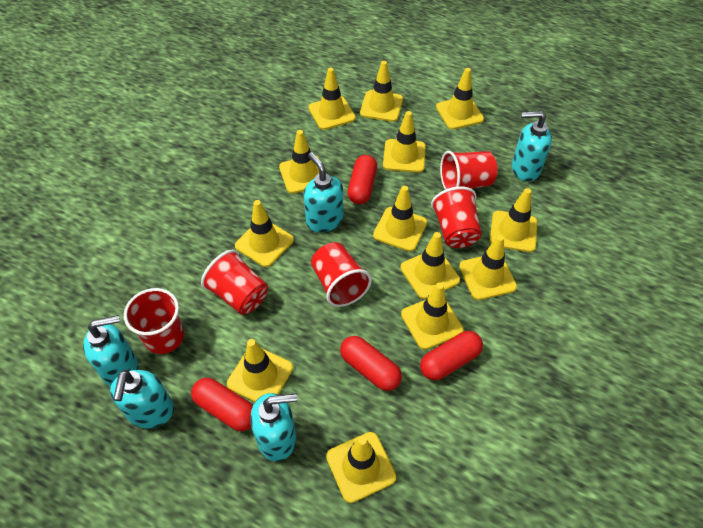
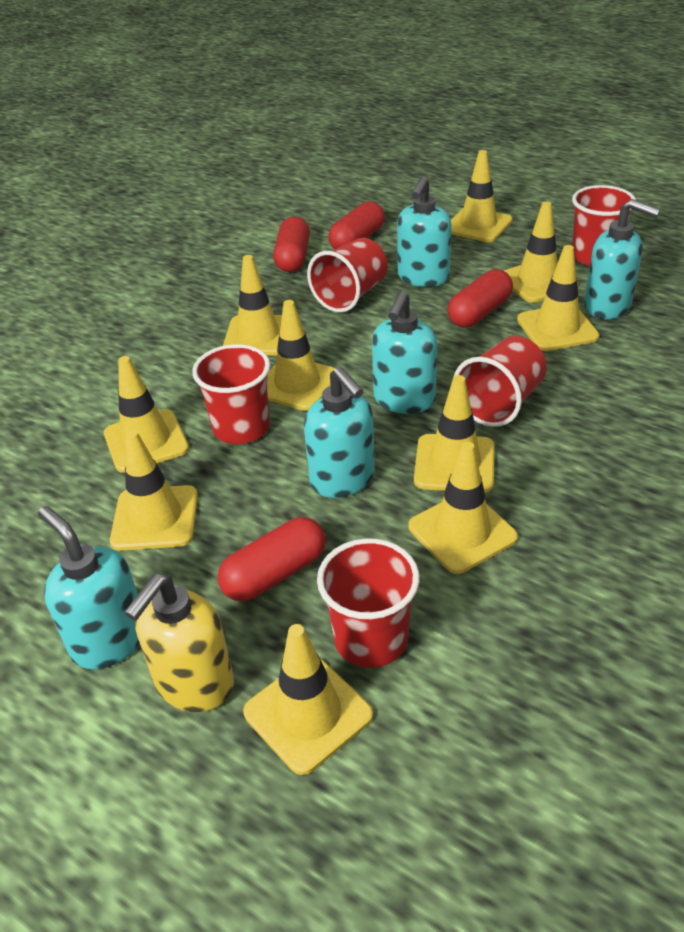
yellow soap dispenser: none = 0 -> [124,574,234,712] = 1
yellow traffic cone: [227,339,293,402] [235,200,294,267] [279,130,319,194] [308,68,356,130] [326,432,396,503] [360,61,403,122] [373,186,427,251] [383,111,426,173] [400,232,460,299] [401,282,463,350] [436,68,484,130] [459,235,517,300] [490,188,537,252] = 13 -> [104,356,189,473] [110,430,198,551] [223,255,282,355] [243,624,373,775] [267,300,336,411] [408,441,518,574] [414,375,495,493] [451,150,513,242] [504,201,578,303] [517,245,600,351] = 10

